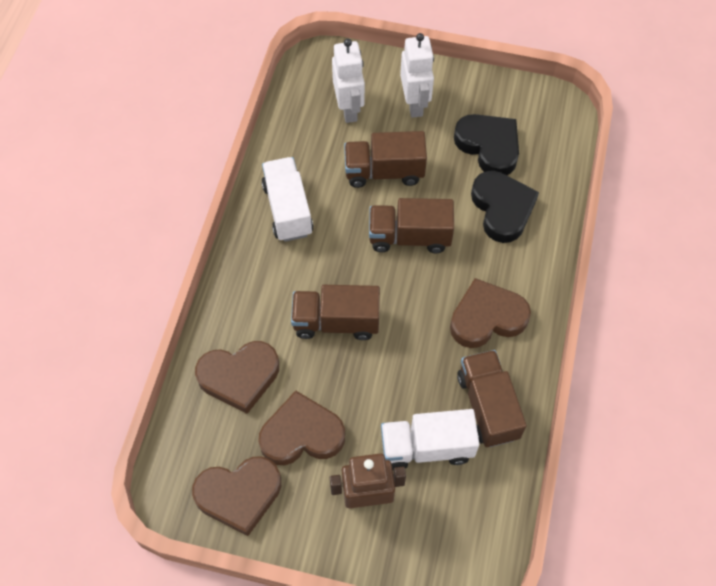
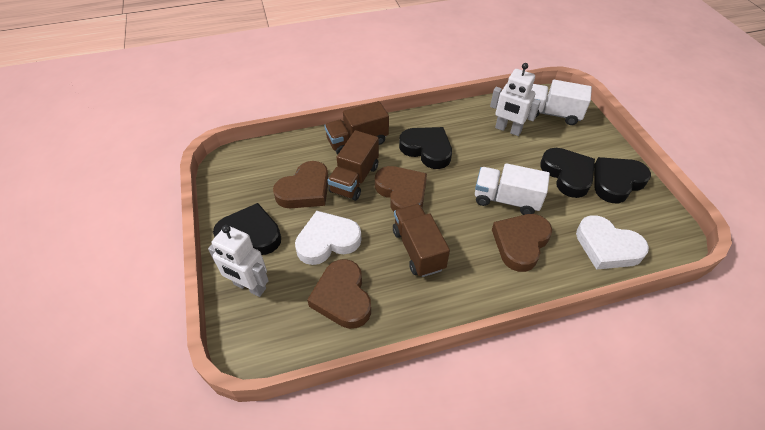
black heart: [454,114,519,175] [471,171,539,243] = 2 -> [213,203,281,255] [399,127,452,169] [540,148,595,198] [594,157,651,203] = 4
brown robot: [330,453,406,508] = 1 -> none = 0
brown truck: [291,285,380,340] [344,131,427,188] [369,198,454,253] [457,350,527,447] = 4 -> [324,101,389,155] [328,130,379,201] [393,204,450,277] = 3
white heart: none = 0 -> [295,211,362,265] [576,215,649,270] = 2

